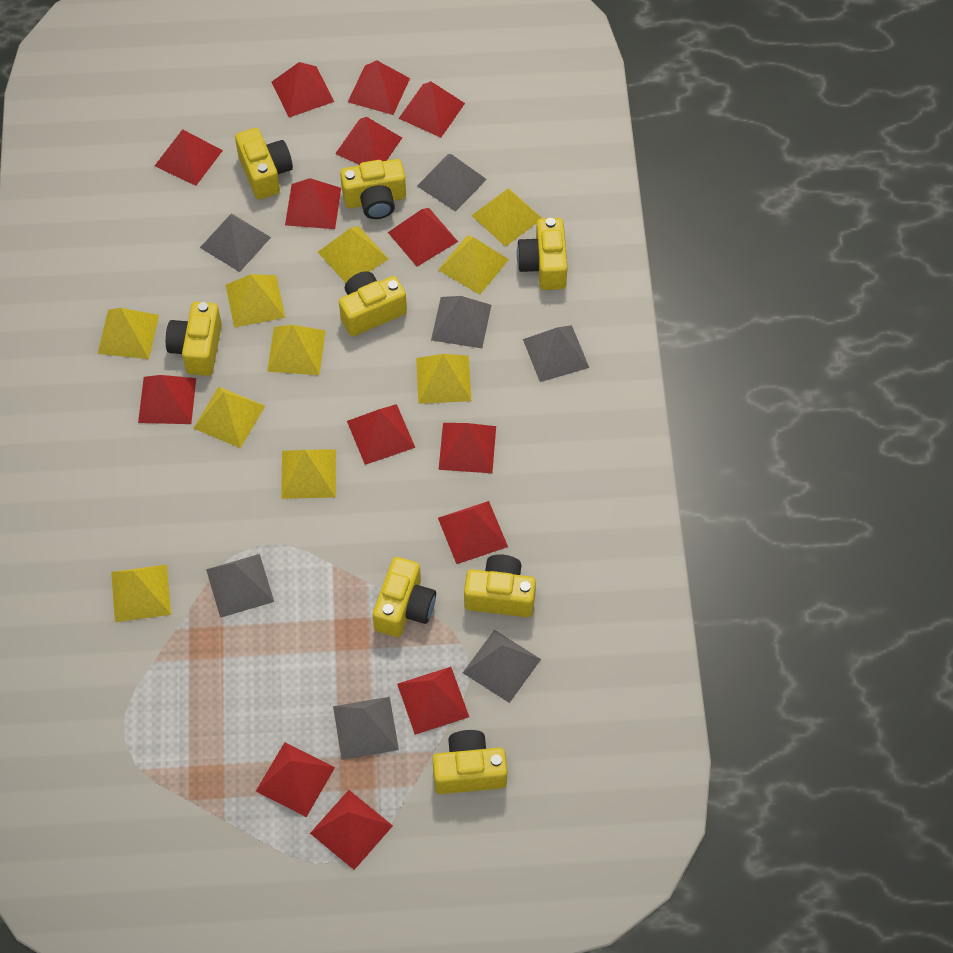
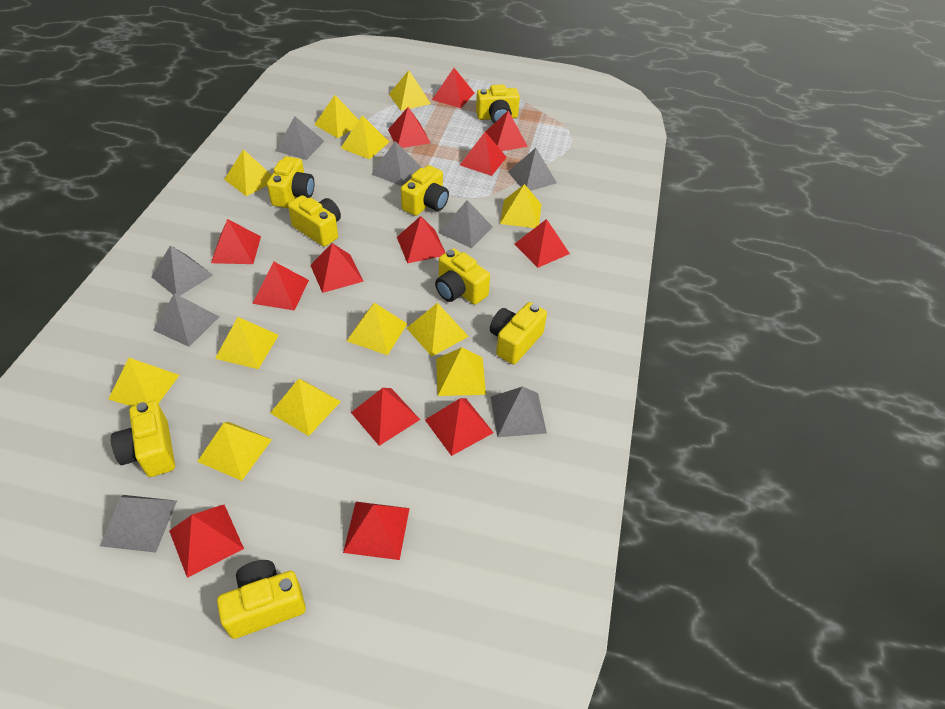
grey pyramid: [200,213,271,272] [206,554,274,618] [333,697,399,760] [417,154,487,212] [431,296,491,348] [463,630,541,703] [523,325,589,382] = 7 -> [100,495,177,553] [151,245,213,296] [153,293,219,347] [276,116,324,160] [372,141,422,186] [439,200,493,248] [491,387,547,437] [508,148,557,191] = 8
red pyramid: [138,375,196,424] [155,129,223,186] [256,742,335,817] [272,62,334,118] [285,178,341,229] [310,790,393,870] [335,117,402,165] [347,404,415,465] [348,60,410,115] [388,208,458,266] [397,667,469,735] [398,81,465,138] [438,501,508,564] [439,423,496,473] = 14 -> [169,505,244,578] [211,219,261,264] [252,262,309,311] [310,243,364,293] [343,502,410,560] [351,388,420,446] [388,107,430,148] [397,216,445,263] [425,398,494,456] [432,68,474,108] [460,132,507,176] [485,111,528,151] [515,219,570,268] = 13
yellow pyramid: [98,308,159,359] [111,564,171,622] [193,387,265,448] [226,274,285,328] [267,325,326,375] [281,450,336,499] [318,226,388,283] [416,354,471,404] [438,235,509,295] [471,188,542,247] = 10 -> [108,358,179,406] [197,422,272,481] [215,317,279,369] [224,149,271,196] [270,379,341,436] [314,95,359,138] [341,115,389,159] [347,303,407,355] [389,70,431,111] [407,303,469,356] [436,347,486,396] [500,184,542,228] = 12

